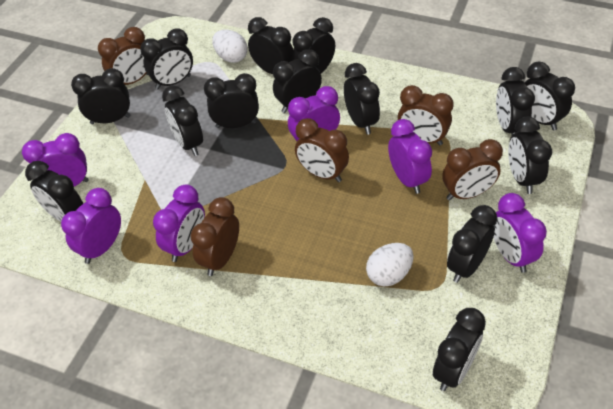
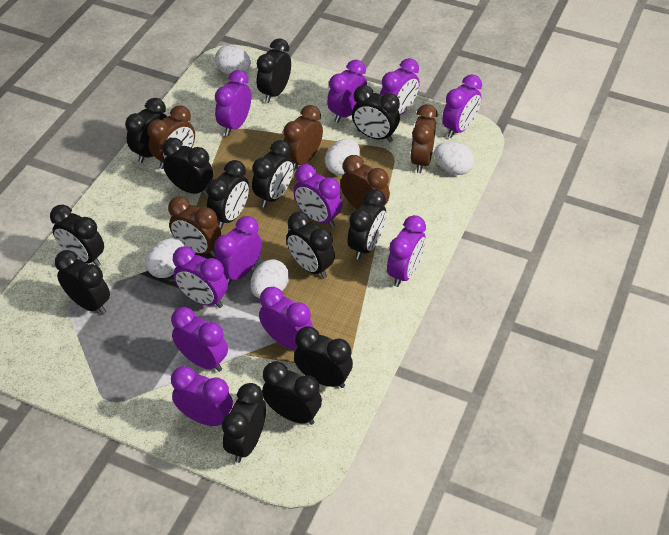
black clock: [25,161,83,221] [71,68,130,124] [140,28,193,90] [162,85,203,156] [204,73,259,128] [248,17,293,74] [273,49,322,113] [292,17,335,74] [344,63,380,135] [433,308,486,391] [447,205,497,283] [496,67,535,135] [508,117,552,194] [524,61,575,130] = 14 -> [50,205,104,266] [55,250,110,314] [125,98,167,163] [162,138,213,196] [206,160,249,229] [222,383,266,463] [252,140,294,207] [257,38,291,103] [262,361,322,425] [286,212,335,278] [294,326,353,388] [347,189,386,260] [352,85,400,142] = 13
purple clock: [22,133,89,186] [61,188,121,264] [153,185,205,262] [288,86,340,141] [388,119,432,194] [493,193,547,273] = 6 -> [171,307,228,372] [171,366,233,426] [173,246,228,308] [214,216,262,285] [215,70,251,136] [259,287,313,349] [294,164,342,227] [327,60,367,123] [380,58,420,115] [387,215,426,287] [442,74,482,138] = 11
white egg: [212,29,247,63] [366,243,414,287] = 2 -> [146,238,185,278] [215,45,251,74] [251,259,289,298] [325,139,360,175] [434,142,475,175] = 5

